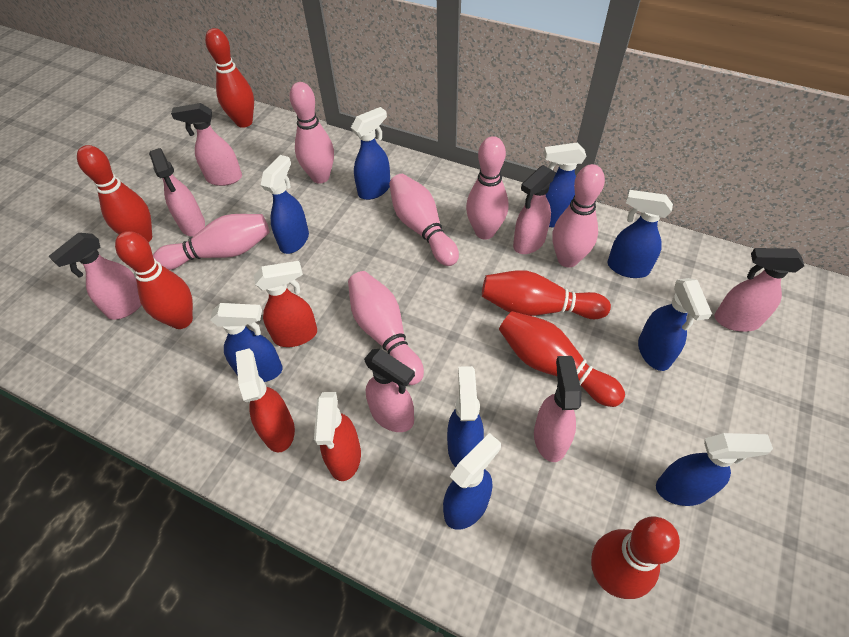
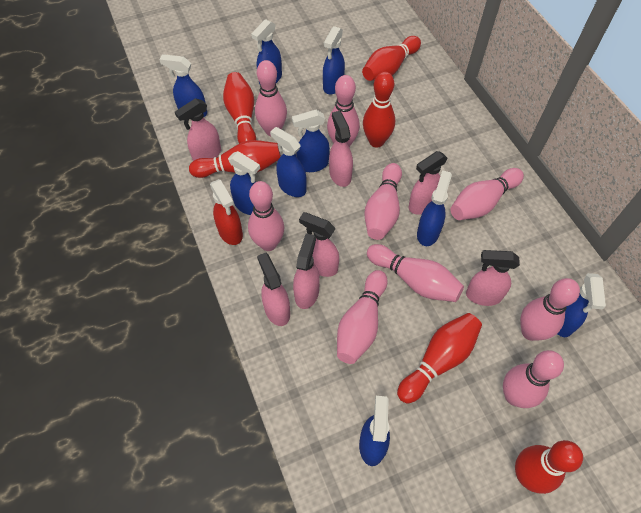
pink bowling pin: [153,214,270,270] [290,82,334,183] [348,271,424,385] [389,174,459,266] [466,136,508,239] [552,164,605,268] = 6 -> [248,181,285,251] [255,60,287,137] [327,75,360,147] [337,270,388,364] [364,163,402,240] [367,244,464,302] [450,168,524,220] [503,350,564,408] [520,278,580,341] = 9
red spray bottle: [236,349,295,452] [254,261,317,347] [314,392,361,481] = 3 -> [210,179,243,245] = 1

